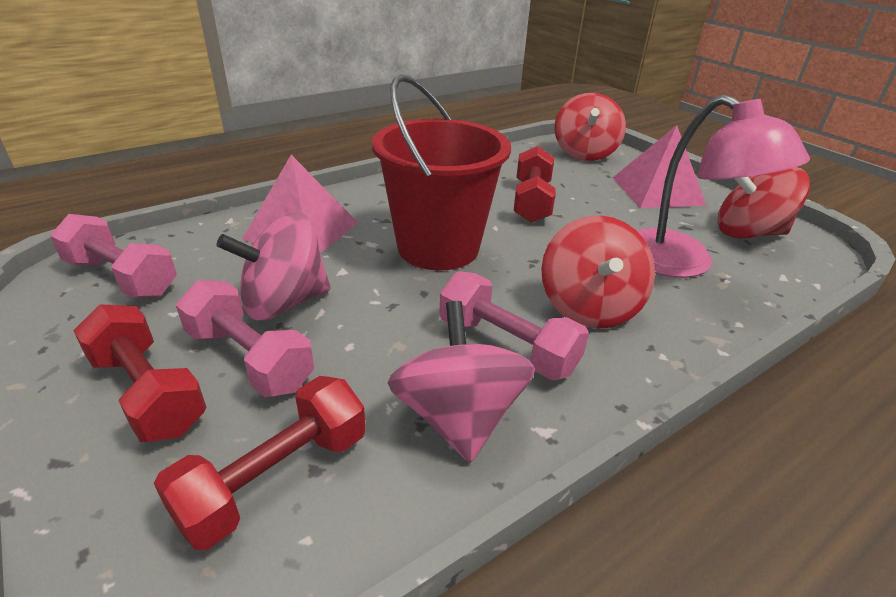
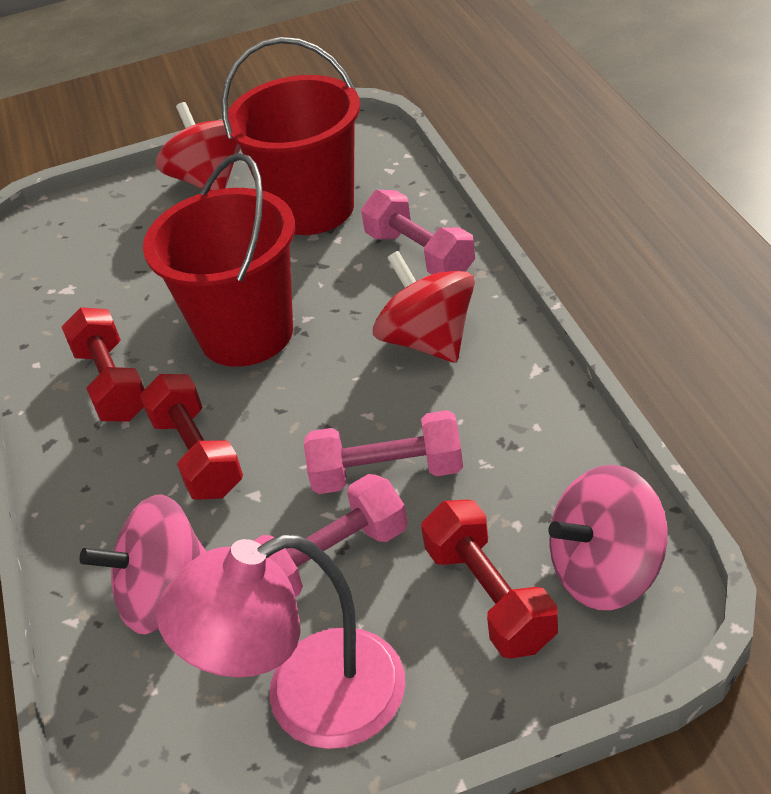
pink pyramid: [242,155,358,253] [613,125,707,208] = 2 -> none = 0
red bucket: [372,74,511,271] = 1 -> [143,153,295,367] [221,37,360,235] = 2
red spinning top: [542,215,655,329] [555,93,626,161] [718,167,810,239] = 3 -> [155,102,241,191] [373,251,475,363] = 2

